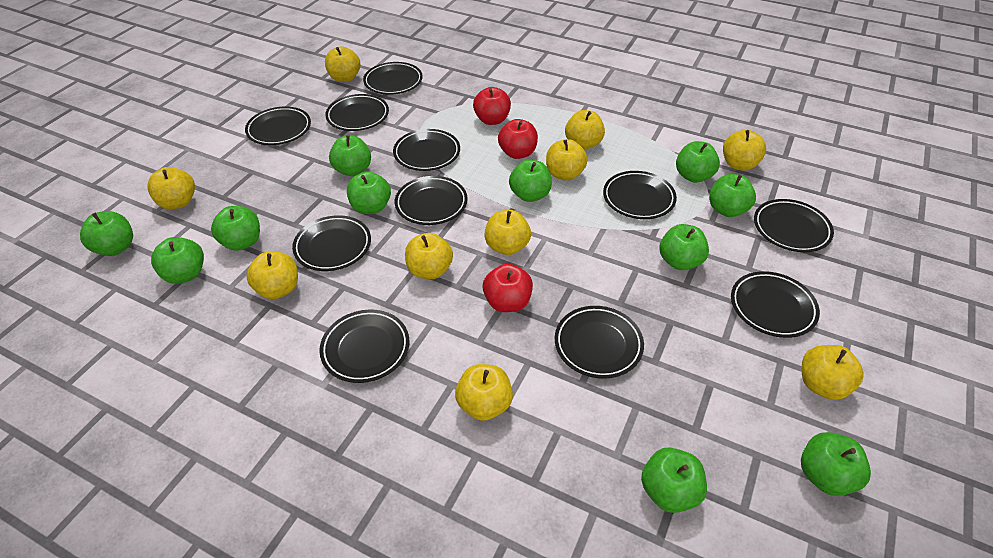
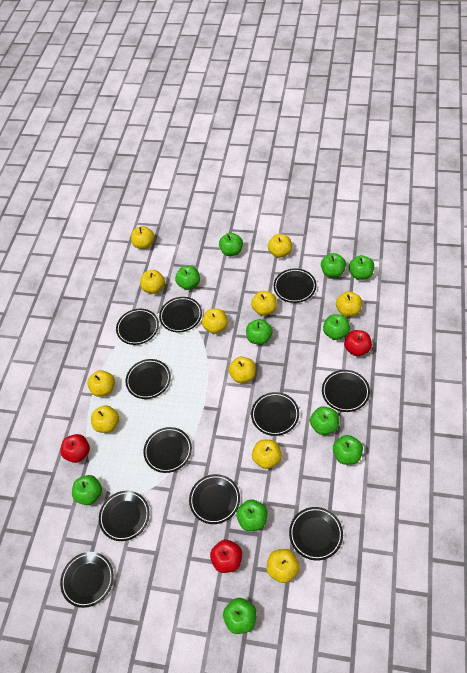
yellow apple: [147,167,195,209] [246,251,298,299] [325,46,360,82] [405,233,453,279] [455,364,513,421] [484,210,531,255] [546,139,588,181] [565,110,605,150] [723,130,766,171] [802,345,864,400] = 10 -> [87,370,115,397] [91,405,119,433] [131,226,154,249] [140,270,165,294] [202,309,228,334] [229,357,256,383] [251,291,277,316] [252,440,282,469] [267,549,299,583] [268,234,292,258] [336,291,362,317] = 11

